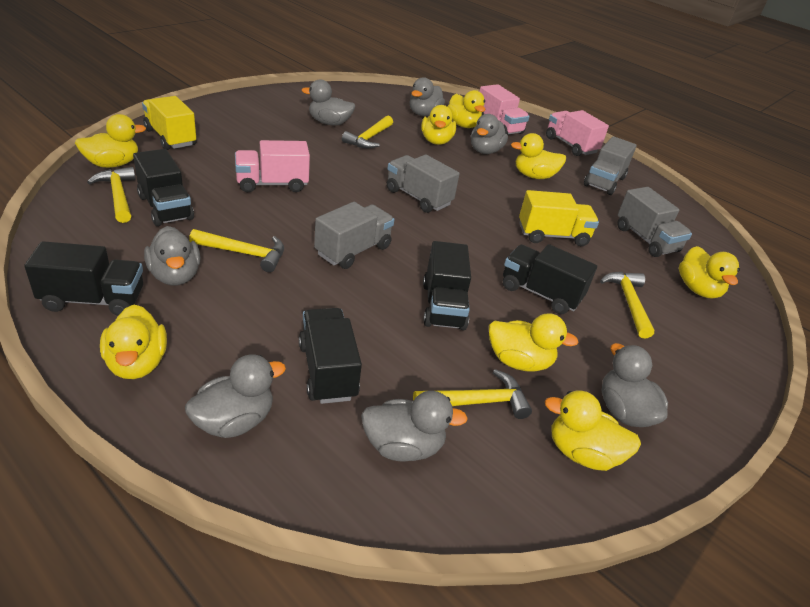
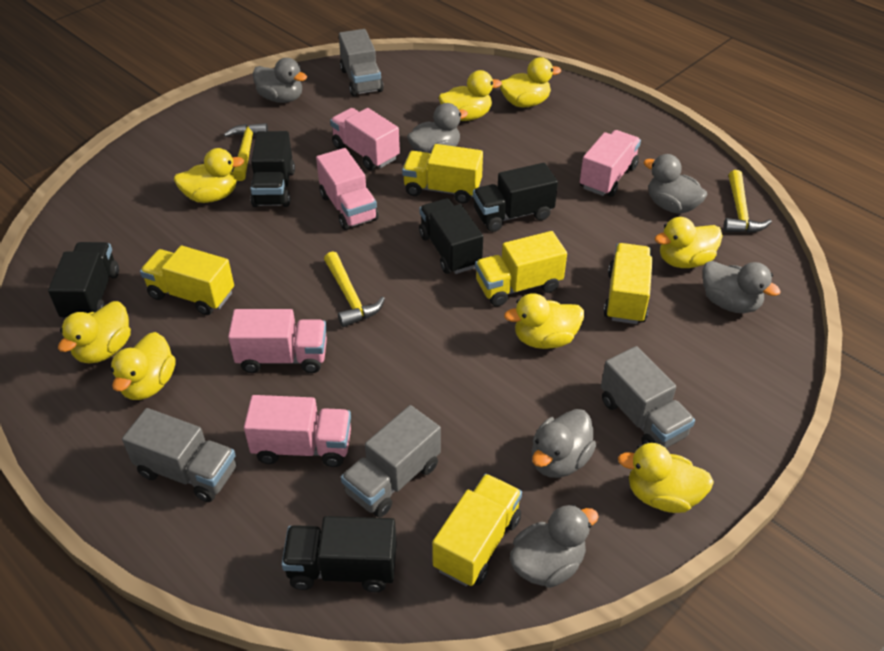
grey duck: [144,226,201,285] [185,354,286,438] [301,79,356,126] [361,391,468,462] [410,77,445,116] [471,114,508,154] [602,343,668,427] = 7 -> [253,58,307,103] [407,103,468,154] [510,505,599,588] [532,409,596,478] [644,154,707,214] [703,261,781,313] = 6
pink truck: [235,140,310,192] [479,84,530,135] [546,110,609,156] = 3 -> [228,309,327,373] [244,395,351,467] [316,148,379,230] [330,108,400,170] [580,130,641,197] = 5
yellow hammer: [87,167,136,223] [189,229,284,272] [342,116,393,148] [413,369,532,419] [600,272,654,339] = 5 -> [224,123,268,181] [324,251,385,327] [724,170,772,233] = 3
yellow truck: [142,96,196,150] [519,190,599,246] = 2 -> [140,246,234,315] [402,144,483,204] [432,474,522,586] [475,231,567,307] [603,243,653,324] = 5

